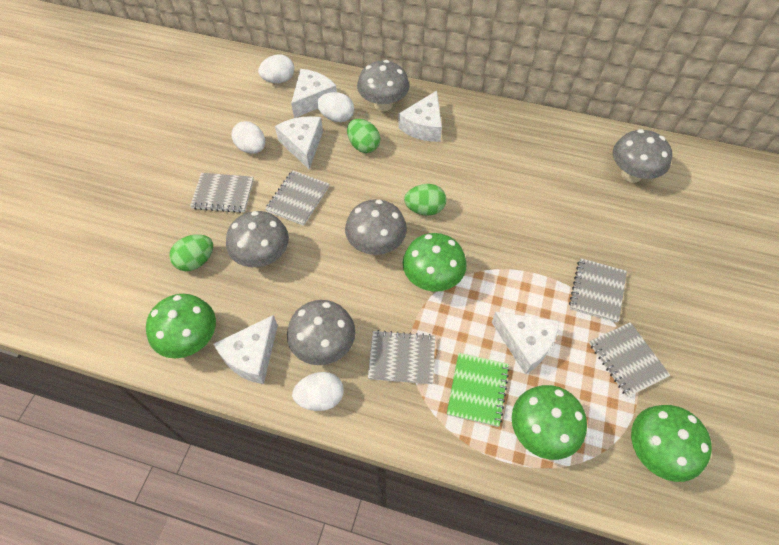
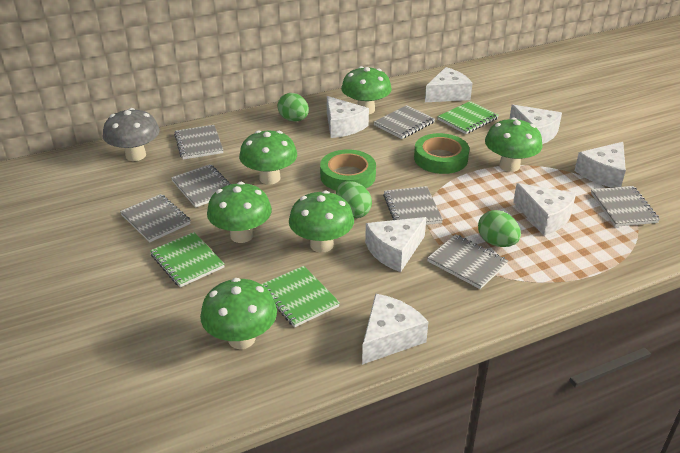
green mushroom: [146,294,216,358] [403,233,467,292] [512,385,587,460] [631,405,712,482] = 4 -> [200,278,277,349] [207,182,272,243] [239,130,297,184] [289,191,354,253] [341,66,392,114] [485,117,542,172] = 6
green notebook: [447,353,510,427] = 1 -> [150,232,225,287] [261,266,340,327] [437,101,499,134] = 3
green tape: none = 0 -> [320,149,376,191] [414,133,469,174] = 2
grey mushroom: [226,211,289,267] [287,300,355,365] [345,199,407,255] [357,60,409,111] [613,129,672,183] = 5 -> [103,108,160,161] = 1
grey notebook: [190,173,254,213] [266,170,329,226] [368,330,435,384] [569,258,627,323] [589,322,670,397] = 5 -> [120,194,191,243] [171,164,230,208] [174,125,223,160] [374,105,435,139] [383,186,443,225] [427,234,508,289] [591,186,660,227] = 7
white cheese: [214,315,278,384] [275,116,323,169] [291,69,337,118] [398,91,442,142] [491,311,560,375] = 5 -> [327,96,369,138] [362,294,428,365] [365,217,426,272] [425,67,473,102] [509,105,562,144] [513,183,576,236] [574,142,626,188] = 7
white egg: [231,121,265,154] [258,54,294,83] [292,372,344,411] [317,92,354,122] = 4 -> none = 0

